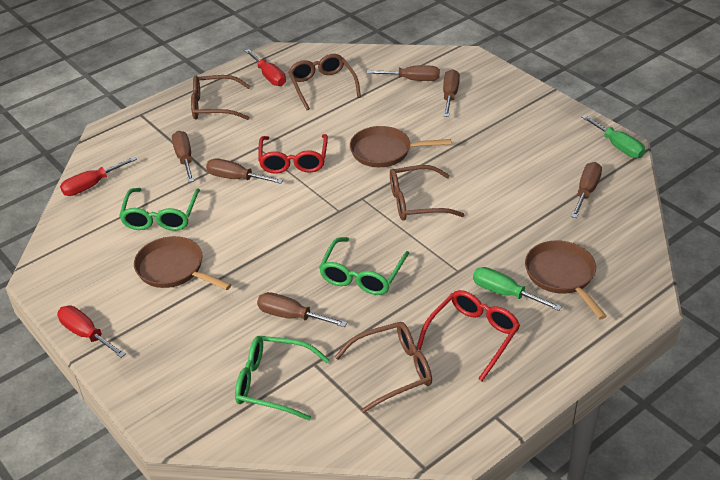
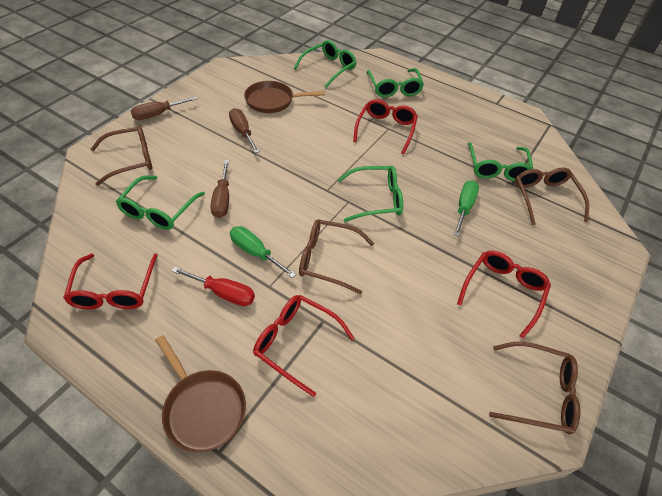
brown pan: [134,236,231,290] [350,126,451,167] [525,240,607,319] = 3 -> [155,335,246,452] [244,81,325,113] = 2
brown screwdriver: [172,131,194,182] [206,159,283,184] [257,292,347,327] [367,65,440,81] [443,69,460,117] [571,162,602,218] = 6 -> [131,96,198,120] [211,160,229,218] [229,108,260,153] = 3
green glasses: [119,188,200,231] [235,336,329,421] [319,237,409,295] = 3 -> [116,176,205,230] [294,40,357,88] [337,166,403,222] [367,68,424,98] [468,142,533,181] = 5
red glasses: [258,134,328,174] [417,290,520,381] = 2 -> [63,254,158,310] [253,295,355,397] [353,99,418,154] [457,251,551,339] = 4
red screwdriver: [57,306,126,358] [60,156,137,196] [245,49,286,86] = 3 -> [172,267,255,306] = 1

